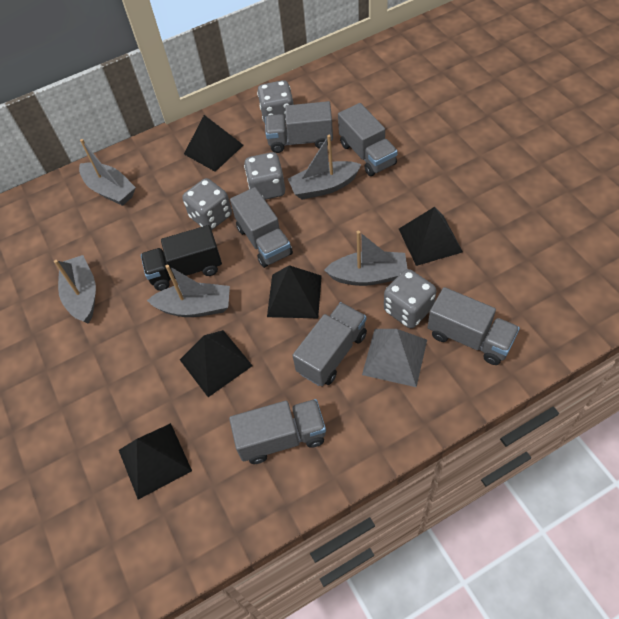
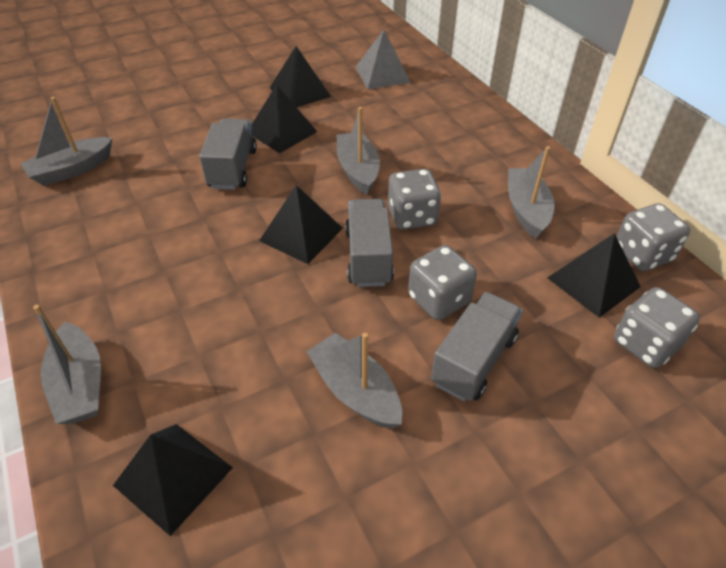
black truck: [141,225,222,291] = 1 -> none = 0
grey truck: [229,399,326,464] [230,187,293,268] [265,101,333,153] [292,302,367,386] [338,103,398,176] [428,287,520,365] = 6 -> [199,118,257,190] [345,199,394,287] [431,292,523,401] = 3

